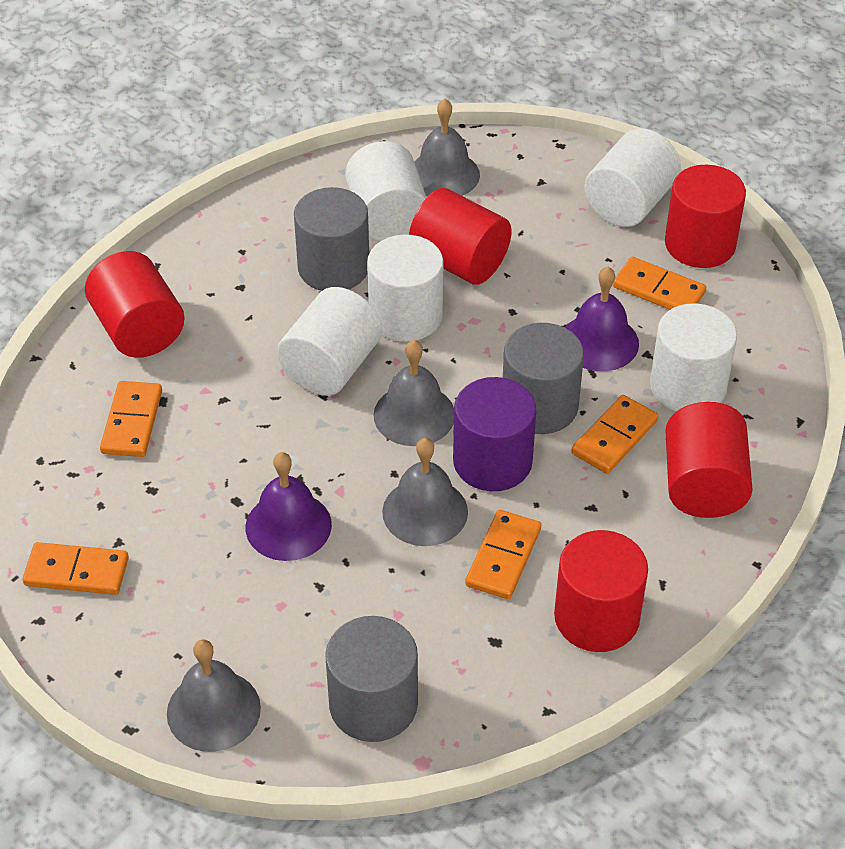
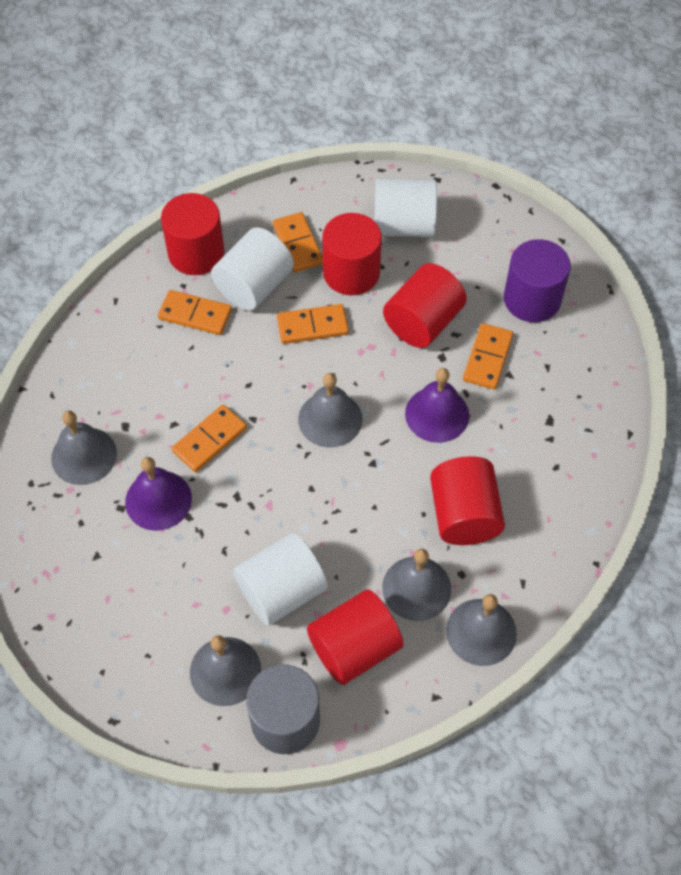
grey bell: [167,640,261,752] [373,340,454,446] [382,438,468,546] [414,99,480,196] = 4 -> [51,411,117,485] [190,635,261,706] [298,373,363,448] [382,549,451,621] [446,594,517,666] = 5
grey cylinder: [294,187,369,291] [325,616,418,742] [503,323,584,434] = 3 -> [246,665,320,754] = 1
white cylinder: [277,287,382,396] [345,141,427,242] [367,235,443,342] [584,128,681,227] [650,303,737,412] = 5 -> [211,227,294,311] [233,533,328,626] [375,178,437,237] = 3

